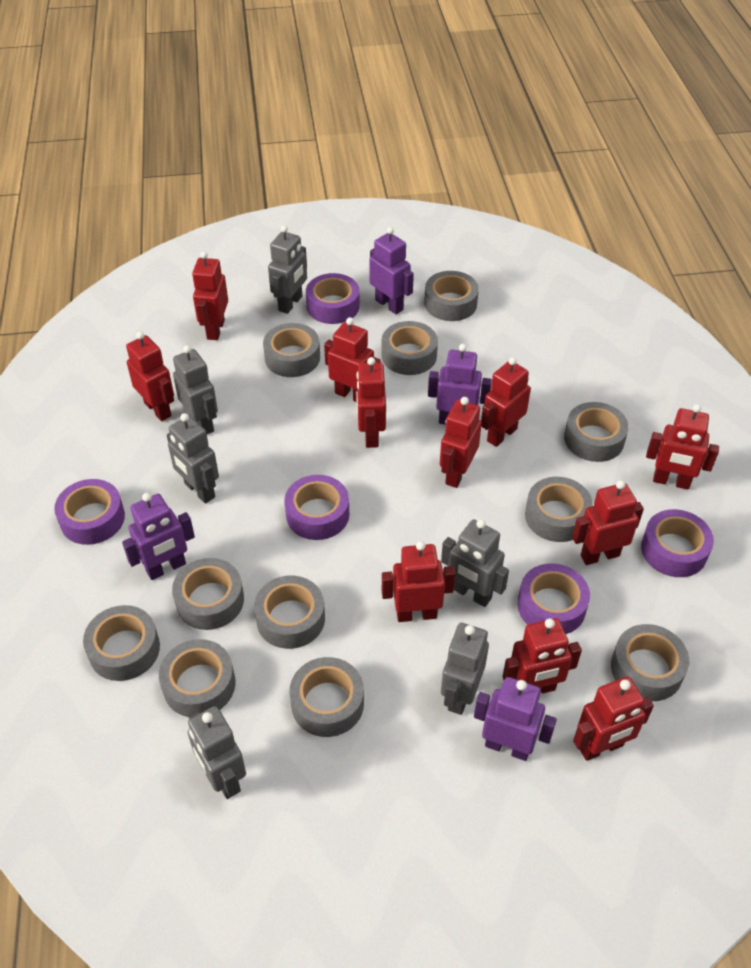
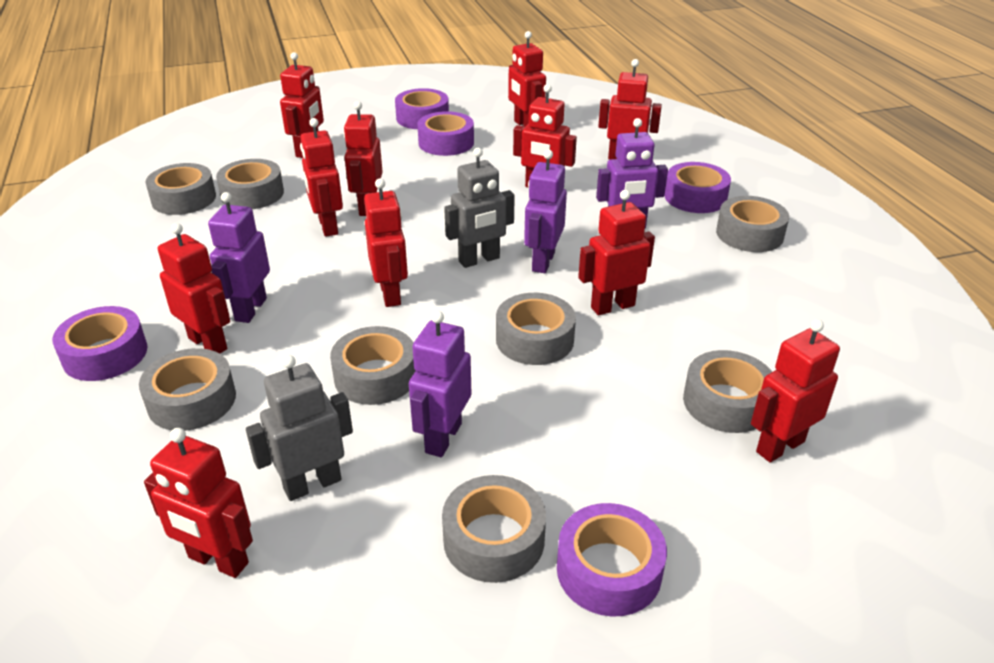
grey robot: [167,413,219,504] [173,345,218,434] [188,706,246,799] [268,225,307,314] [441,519,509,607] [441,623,489,715] = 6 -> [246,355,353,501] [444,148,515,268] = 2
grey tape: [83,605,160,681] [159,639,235,717] [172,558,244,630] [254,576,325,649] [263,323,320,377] [289,657,364,737] [381,321,438,375] [424,271,479,321] [525,477,593,542] [564,402,629,462] [611,624,689,701] = 11 -> [139,348,236,431] [145,163,216,215] [216,159,284,209] [330,326,415,405] [442,475,546,583] [496,293,576,365] [683,350,772,433] [716,196,789,252] = 8

